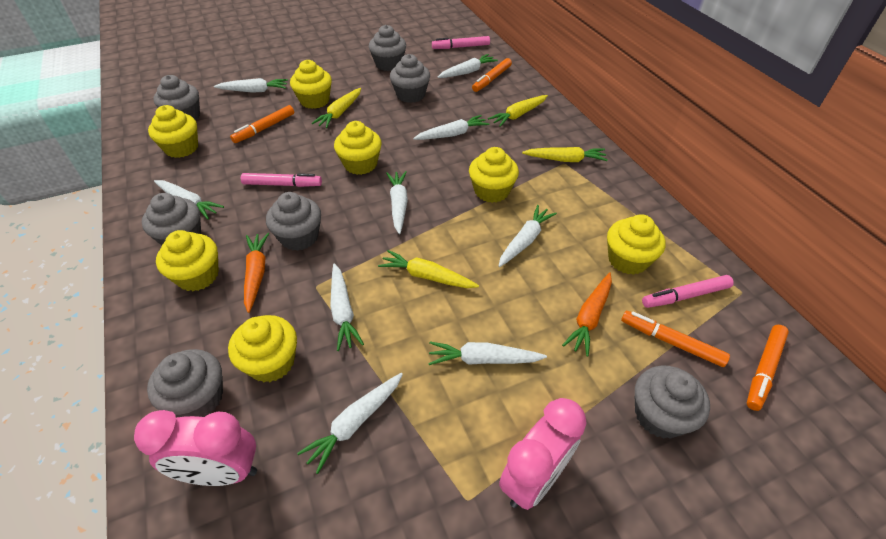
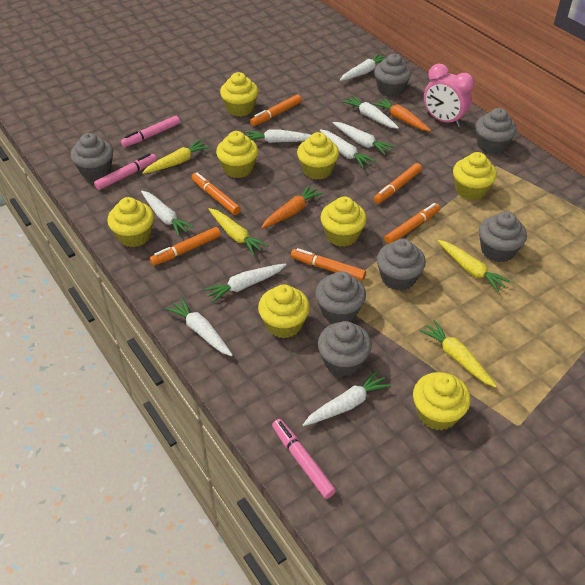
orange marker: [230,105,294,143] [472,58,512,92] [621,311,730,367] [747,325,789,411] = 4 -> [150,227,221,266] [191,173,241,215] [250,95,302,126] [291,248,366,281] [374,163,422,204] [384,203,440,244] = 6
pink clock: [134,410,257,486] [499,398,587,510] = 2 -> [424,64,474,127] = 1
yellow cupcake: [148,105,198,158] [156,230,219,291] [228,315,297,382] [290,60,332,109] [334,121,382,175] [469,147,519,203] [607,214,666,275] = 7 -> [107,197,154,247] [216,131,258,178] [220,72,258,116] [258,284,310,338] [297,132,339,179] [320,196,367,247] [413,372,471,430] [453,152,497,200] = 8

